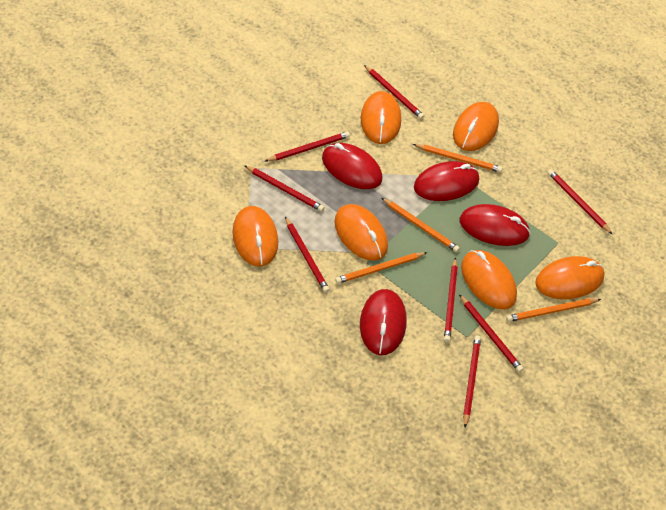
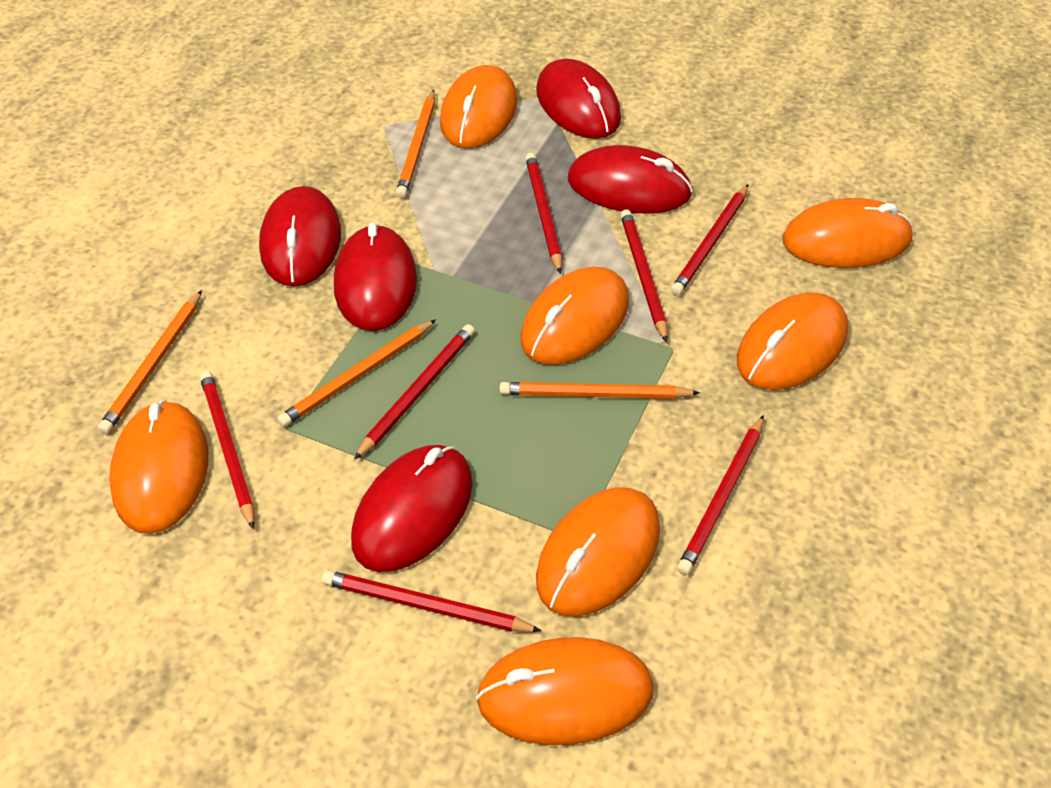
orange mouse: [232,206,278,267] [334,204,388,261] [361,91,401,144] [453,102,499,151] [461,250,517,310] [535,256,605,299] = 6 -> [109,400,208,534] [440,65,517,148] [476,637,654,745] [521,267,629,365] [536,487,660,617] [737,293,848,390] [782,198,913,268] = 7
red mouse: [322,143,382,189] [360,289,407,355] [414,161,479,201] [460,204,530,246] = 4 -> [259,186,341,286] [334,222,417,331] [351,445,473,572] [536,59,621,139] [568,145,693,213] = 5
red pencil: [244,165,324,212] [265,132,350,161] [285,217,330,293] [364,65,424,119] [444,257,458,342] [459,294,524,372] [463,335,481,428] [548,170,613,235] = 8 -> [200,371,254,530] [322,570,542,632] [354,324,475,460] [525,153,562,274] [620,209,667,343] [671,184,748,296] [677,415,764,575] = 7

